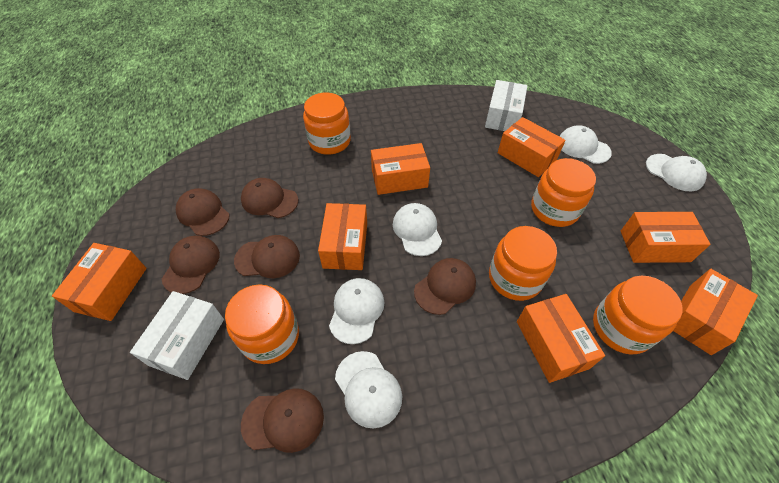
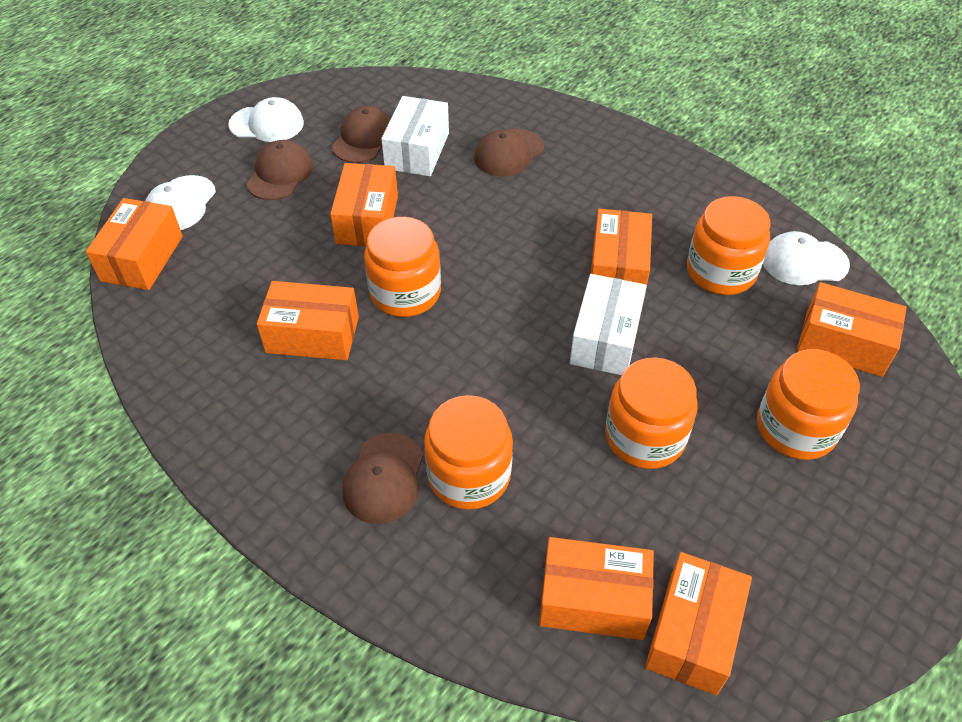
brown cap: [162,236,220,294] [176,188,230,236] [234,235,300,278] [241,178,298,218] [241,388,324,453] [414,258,476,315] = 6 -> [246,140,313,200] [332,106,391,163] [342,433,424,524] [474,129,544,177] = 4
white cap: [329,278,385,344] [335,351,402,428] [393,203,442,256] [559,125,612,164] [646,154,707,191] = 5 -> [146,175,216,230] [228,97,304,142] [763,231,850,285] = 3

